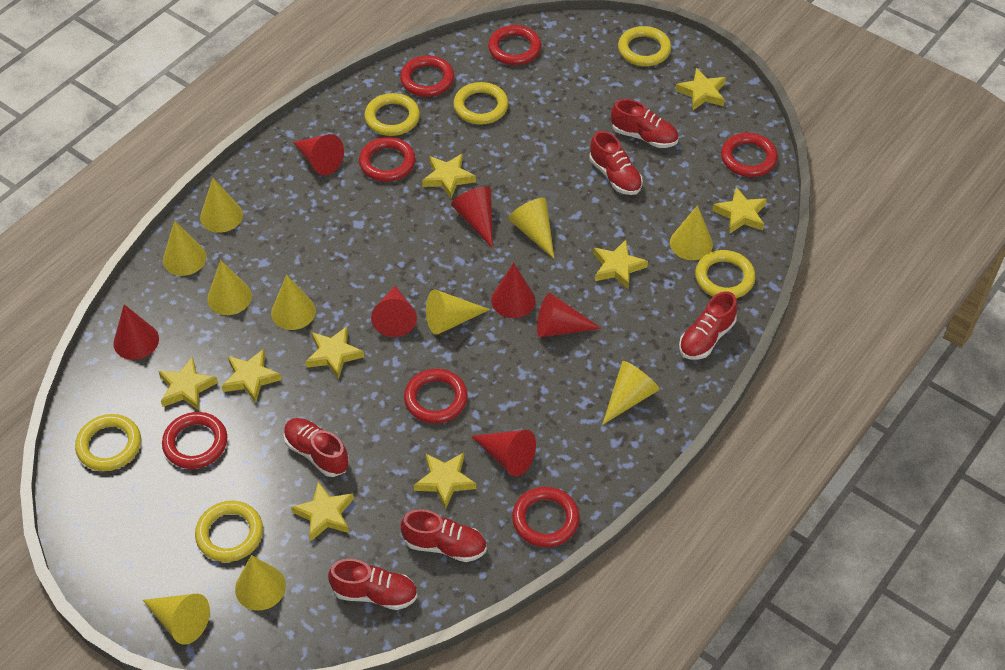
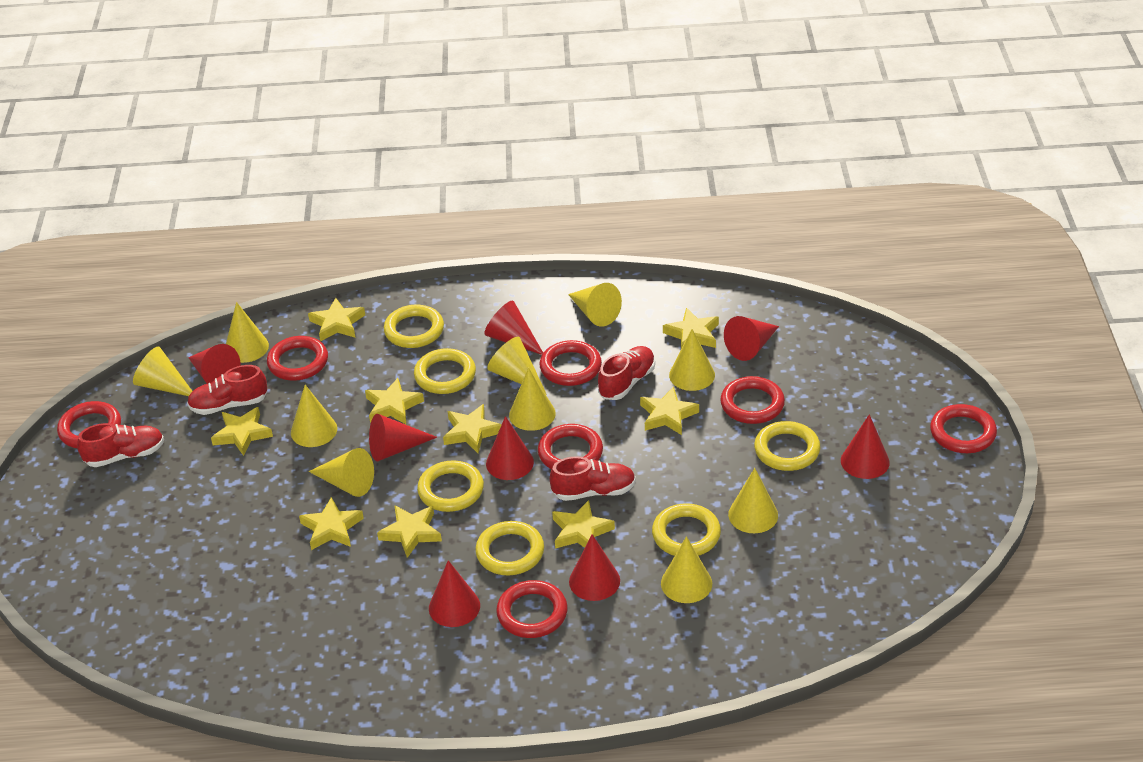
red cone: [113,304,159,360] [293,134,344,175] [371,286,417,337] [451,187,493,248] [471,430,536,477] [491,263,536,318] [537,293,602,337] = 7 -> [188,344,240,384] [369,414,437,461] [429,560,480,627] [484,301,543,355] [486,416,534,480] [569,535,620,601] [724,316,779,361] [841,414,890,479] = 8
red shoe: [284,418,349,477] [328,559,418,610] [401,509,487,562] [590,131,643,195] [611,99,678,148] [679,291,737,360] = 6 -> [77,423,164,467] [187,365,267,415] [550,456,636,501] [598,346,655,400] = 4

